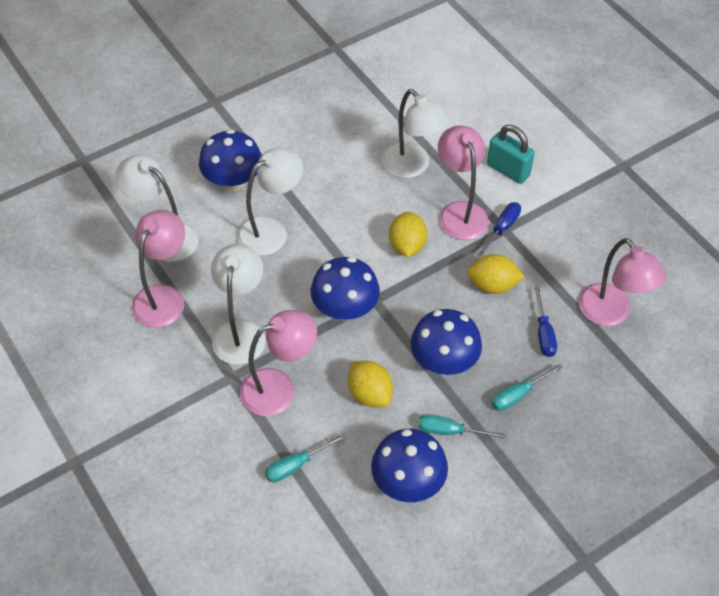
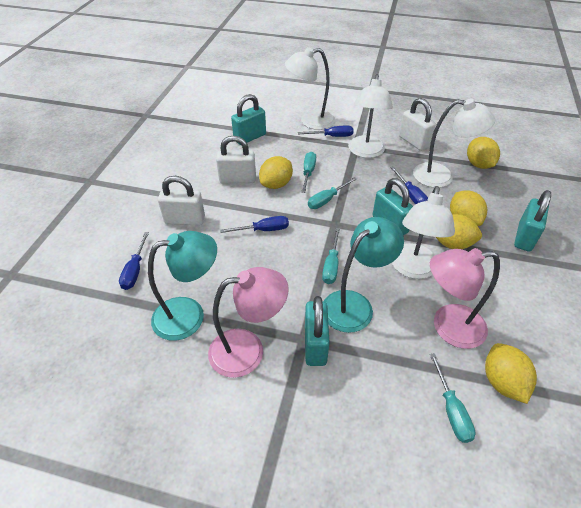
blue mushroom: [199,129,262,191] [311,257,380,320] [371,429,448,502] [410,309,482,375] = 4 -> none = 0
blue screwdriver: [477,202,521,257] [534,286,557,357] = 2 -> [119,232,149,290] [220,216,289,233] [298,126,354,137] [391,167,428,204] = 4
pink lamp: [132,210,185,328] [240,310,317,416] [438,125,489,240] [578,238,666,326] = 4 -> [208,267,289,378] [430,248,500,349] = 2
turquoise lamp: none = 0 -> [148,231,217,341] [324,217,404,333] = 2
turquoise padlock: [487,125,535,184] = 1 -> [231,94,266,145] [305,296,330,366] [373,178,413,235] [514,190,551,252] = 4
turquoise screwdriver: [265,433,346,482] [418,414,506,439] [491,364,563,411] = 3 -> [301,152,316,193] [308,177,357,209] [322,228,340,284] [430,353,476,443] = 4
white padlock: none = 0 -> [158,176,205,226] [216,136,256,183] [399,98,436,151] = 3
yellow lemon: [348,361,393,407] [389,212,427,257] [467,254,525,294] = 3 -> [259,156,293,189] [436,214,482,249] [450,190,487,226] [467,137,500,169] [485,343,537,404] = 5

